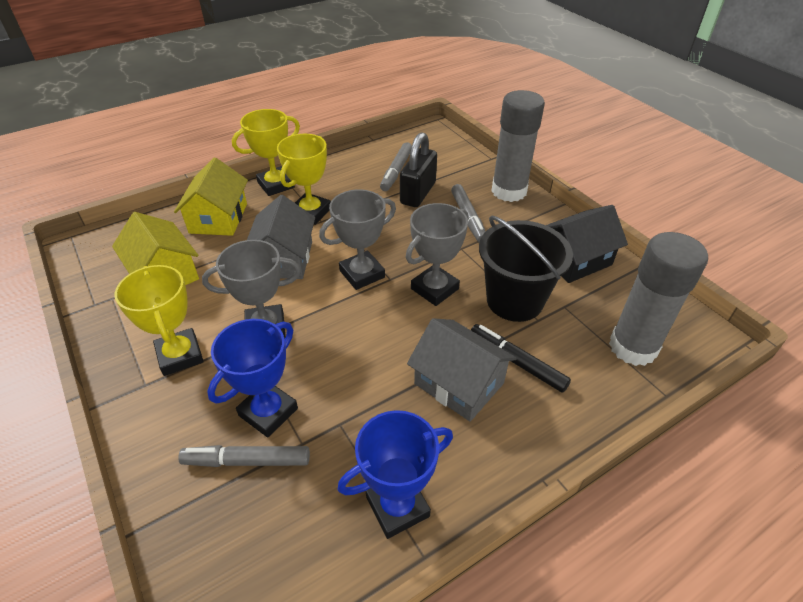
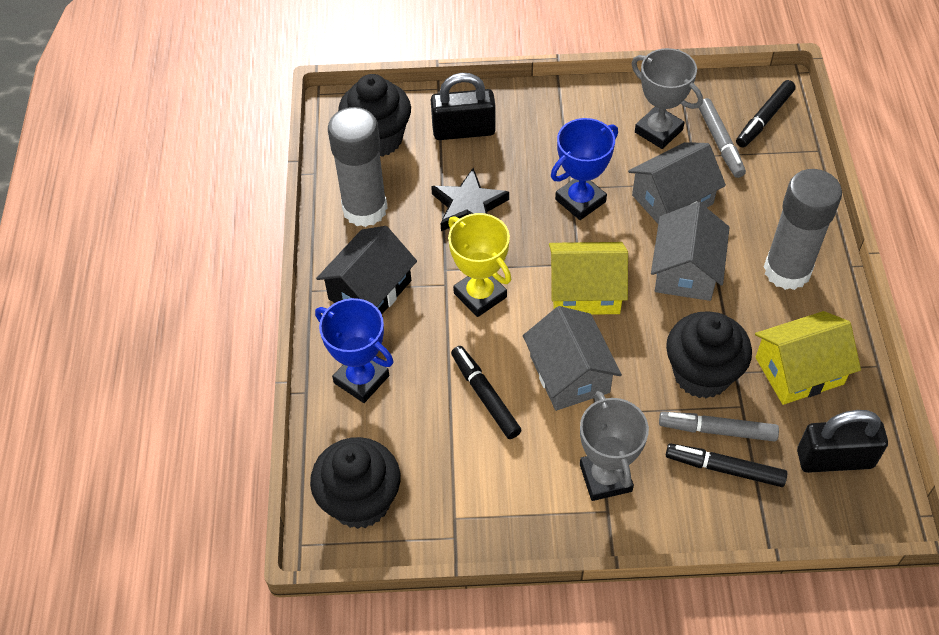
black bucket: [479,216,573,322] = 1 -> none = 0
black cupcake: none = 0 -> [310,437,400,529] [338,74,411,157] [666,311,752,399] = 3
black marker: [471,324,571,393] = 1 -> [451,346,522,439] [666,443,787,487] [736,80,796,147] = 3
black padlock: [400,132,437,207] = 1 -> [431,73,496,140] [797,410,888,473] = 2
black star: none = 0 -> [431,168,509,231] = 1
grey house: [247,195,315,279] [407,318,517,422] = 2 -> [523,306,622,411] [628,142,726,223] [651,202,730,301] = 3
grey marker: [178,445,310,467] [380,142,412,191] [451,184,486,243] = 3 -> [659,412,779,442] [699,98,746,178] = 2
grey trophy: [202,240,301,338] [319,189,396,290] [406,203,468,306] = 3 -> [580,391,649,501] [632,48,703,149] = 2
yellow trophy: [115,265,204,376] [232,109,300,196] [277,134,331,225] = 3 -> [448,213,511,317] = 1

